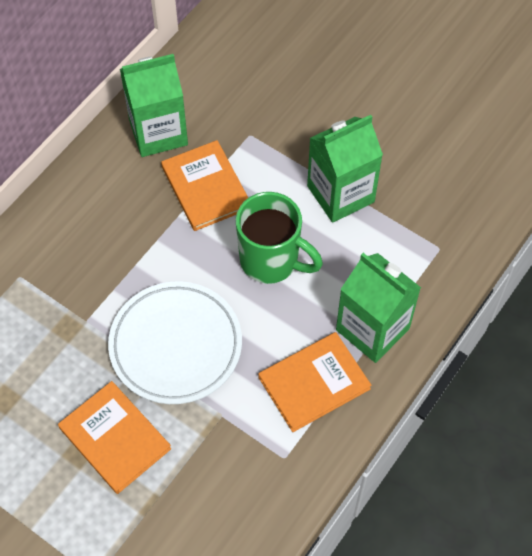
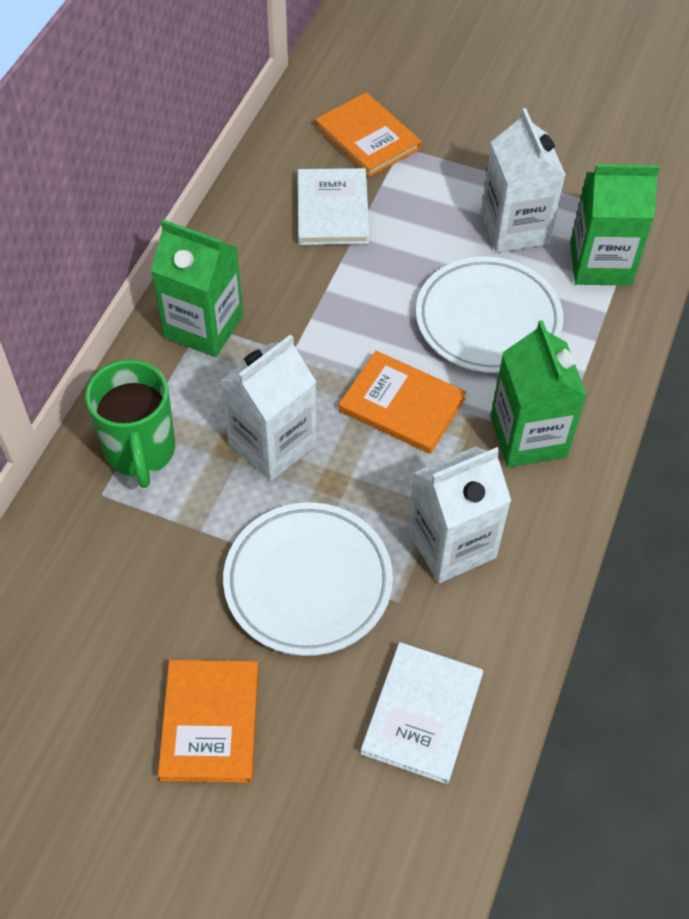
white book: none = 0 -> [297,168,369,245] [361,642,483,784] = 2
white carton: none = 0 -> [220,334,317,481] [408,446,511,583] [481,108,566,253] = 3
white plate: [108,281,242,404] = 1 -> [223,502,393,656] [416,256,564,373] = 2

